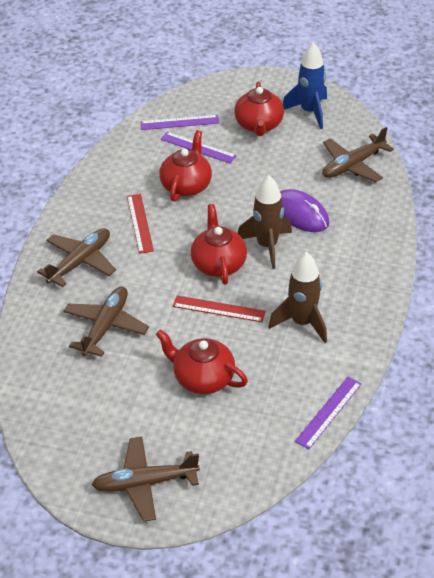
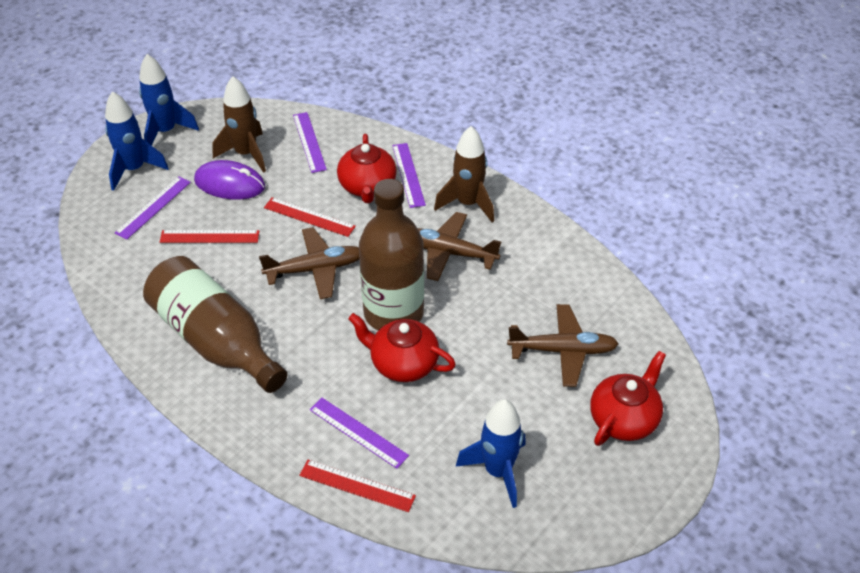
blue rocket: [283,42,327,129] = 1 -> [105,91,169,191] [139,54,199,146] [456,399,526,508] = 3
brown bottle: none = 0 -> [143,256,287,393] [359,179,424,330] = 2
brown plane: [37,228,116,287] [64,286,149,357] [92,436,200,522] [322,127,394,182] = 4 -> [259,227,360,299] [417,212,501,281] [507,304,619,387] = 3
purple ruler: [140,115,219,130] [161,132,237,163] [295,377,362,449] = 3 -> [115,176,191,240] [293,112,327,173] [310,398,409,469] [392,143,426,208] = 4
red ruler: [127,194,154,254] [173,295,266,322] = 2 -> [160,230,259,243] [264,197,356,237] [299,460,416,512] = 3
red teapot: [156,329,248,394] [159,130,212,202] [191,204,247,284] [234,81,284,136] = 4 -> [337,134,397,203] [348,313,456,382] [590,351,666,446] = 3

